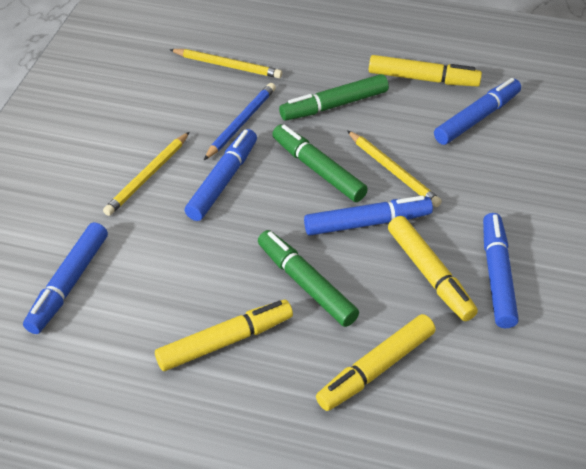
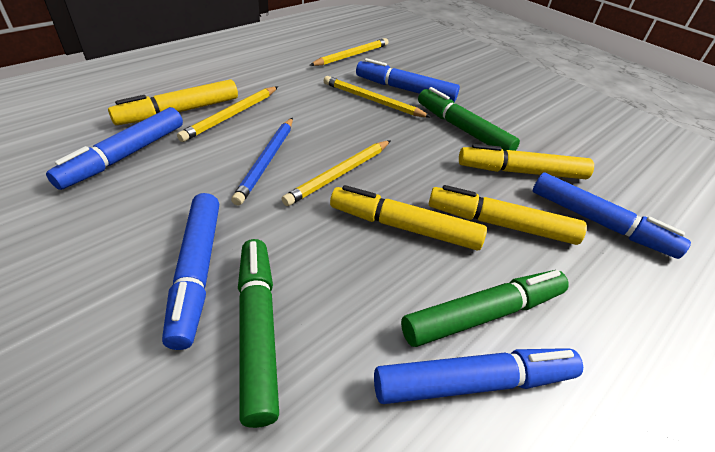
yellow pencil: [103,132,189,216] [169,49,282,78] [347,130,442,207] = 3 -> [177,86,278,142] [282,140,391,206] [310,38,389,66] [324,76,431,118] = 4

